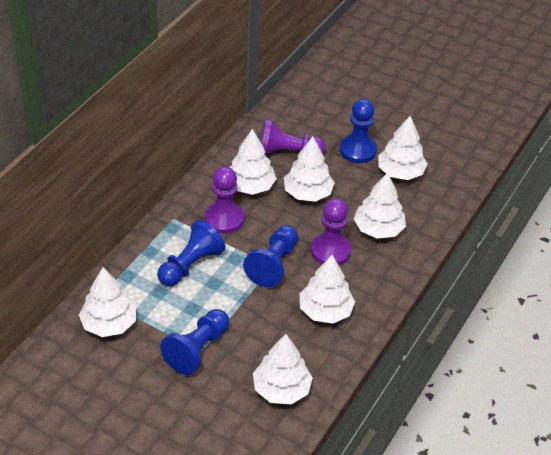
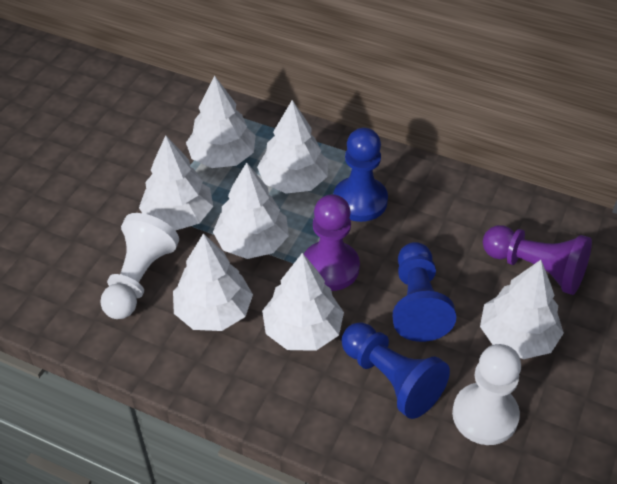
blue pawn: [157,220,226,286] [160,309,229,375] [243,225,298,287] [340,99,377,163] = 4 -> [333,128,388,222] [341,322,450,419] [392,242,456,342] = 3
purple pawn: [205,167,244,234] [260,118,326,155] [311,198,352,265] = 3 -> [304,194,360,291] [483,225,592,295] = 2
white pawn: none = 0 -> [100,213,179,319] [452,344,521,445] = 2

